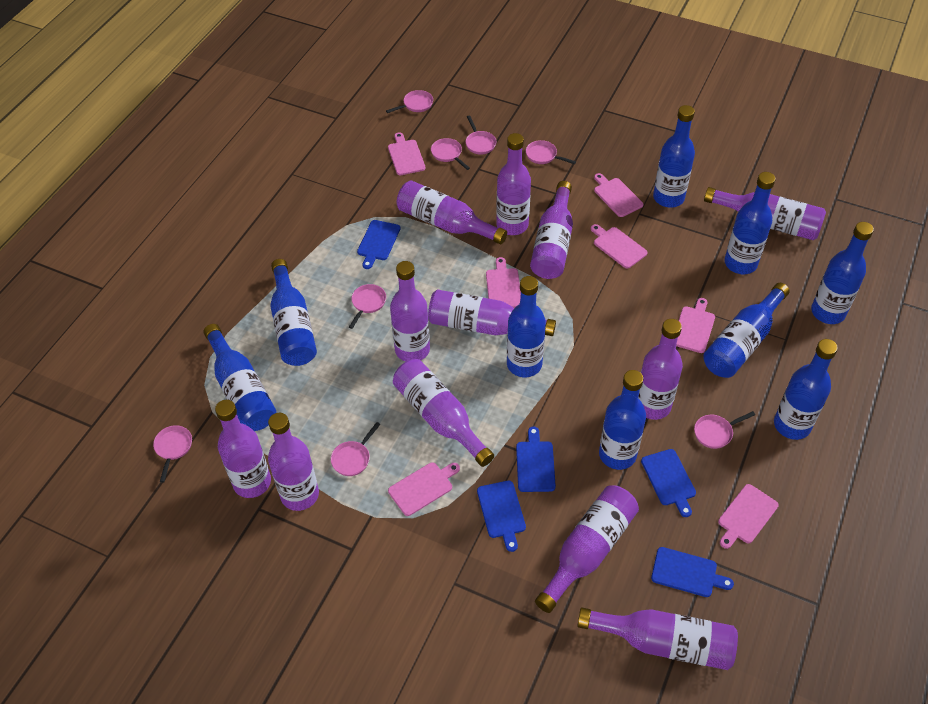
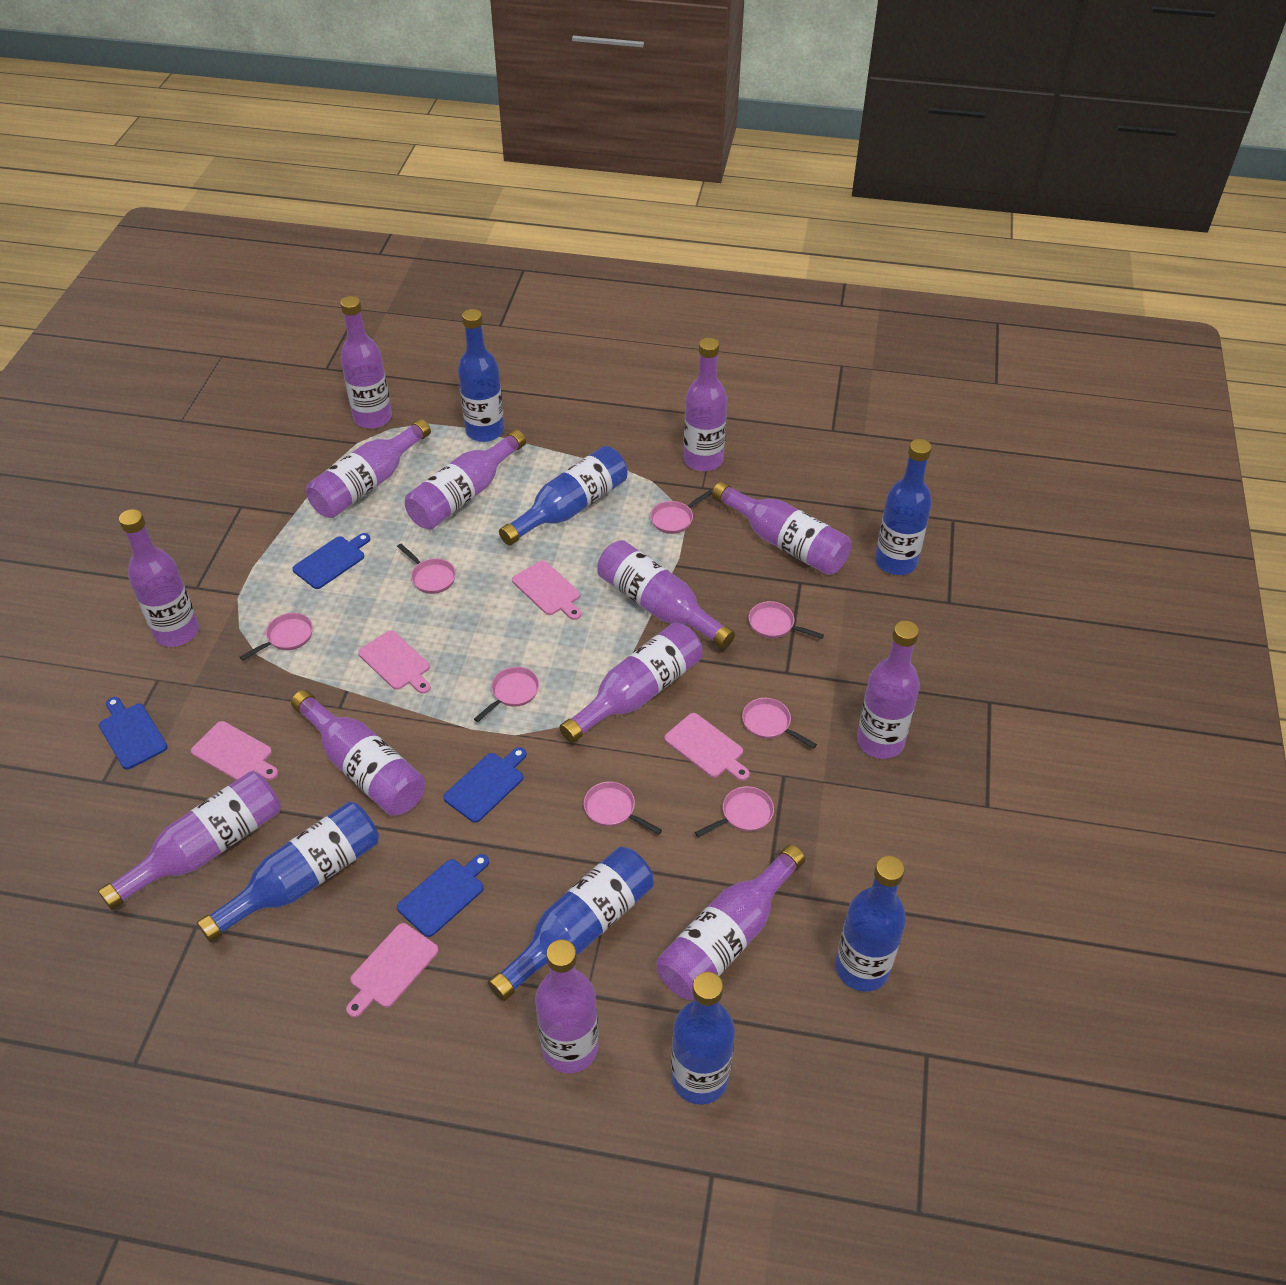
blue bottle: [203,324,276,431] [270,259,317,366] [507,276,546,377] [599,370,646,470] [653,105,695,208] [703,283,790,378] [724,172,776,274] [774,339,838,440] [811,222,874,324] = 9 -> [197,802,379,942] [458,309,505,442] [488,847,654,1001] [499,446,627,545] [671,972,735,1105] [835,856,906,992] [875,439,932,575] = 7
blue cutting board: [357,220,401,269] [477,480,526,552] [516,427,556,492] [641,449,696,517] [651,547,734,597] = 5 -> [99,697,168,769] [292,533,370,589] [397,854,489,937] [443,747,527,823] = 4
pink cutting board: [388,132,426,175] [388,462,460,516] [486,257,521,308] [591,224,648,269] [594,173,644,217] [676,298,715,353] [718,484,779,549] = 7 -> [191,721,278,780] [346,923,439,1018] [358,630,431,694] [512,561,581,620] [664,713,750,781] = 5
purple bottle: [215,400,271,498] [268,413,319,511] [390,261,430,361] [393,359,494,467] [397,180,507,244] [428,289,556,336] [496,133,531,235] [530,181,573,279] [535,485,639,613] [577,607,738,670] [638,319,683,420] [704,187,826,240] = 12 -> [98,771,281,910] [119,509,199,647] [291,690,425,816] [306,419,431,518] [340,296,392,429] [405,429,526,530] [535,940,599,1073] [559,623,702,743] [598,540,735,649] [656,844,805,1000] [684,338,727,471] [712,481,851,575] [857,621,920,759] = 13

